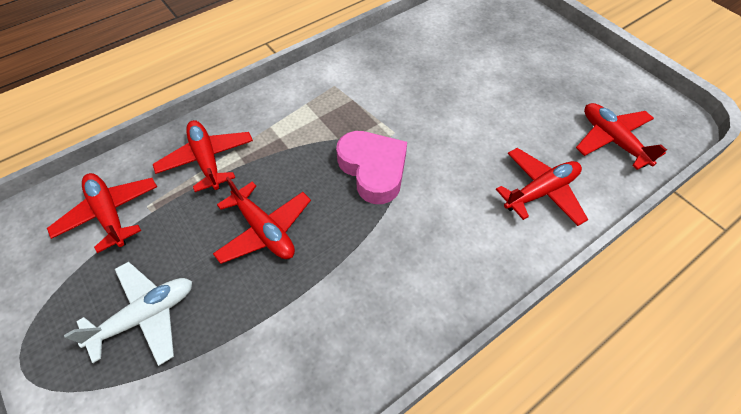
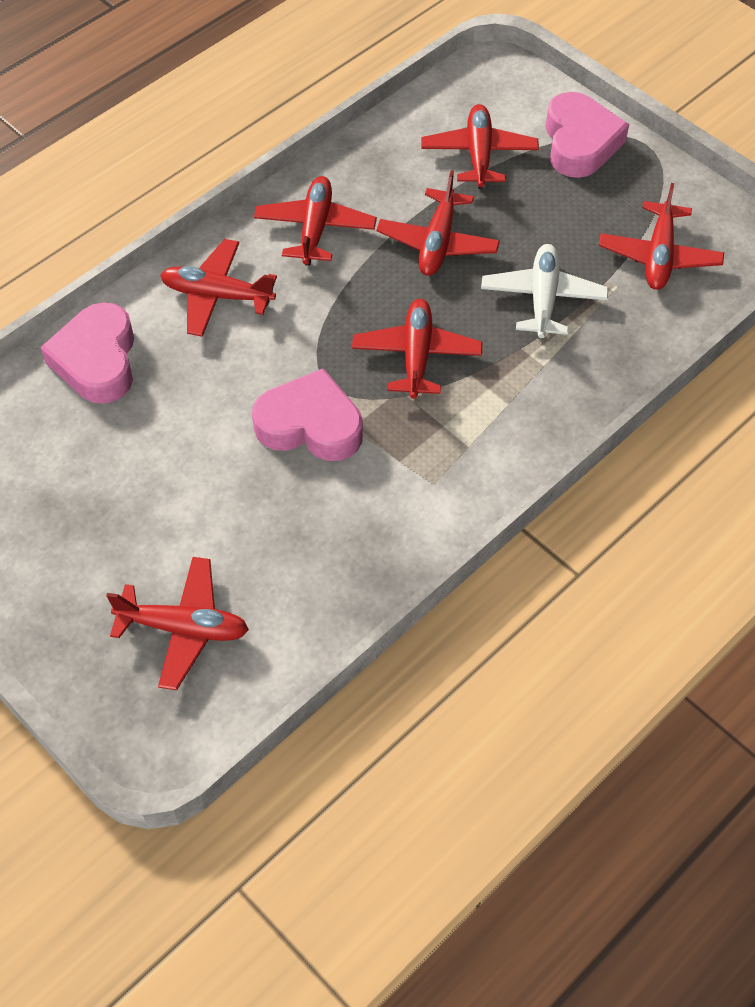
pink heart: [336,131,407,204] = 1 -> [40,302,134,404] [252,368,363,461] [546,92,629,178] = 3
red plane: [47,173,157,253] [153,120,253,192] [213,177,311,264] [496,148,588,226] [576,103,667,170] = 5 -> [106,557,249,690] [160,239,277,337] [254,176,377,266] [352,299,483,399] [376,170,500,276] [421,104,539,189] [599,183,724,290] = 7

